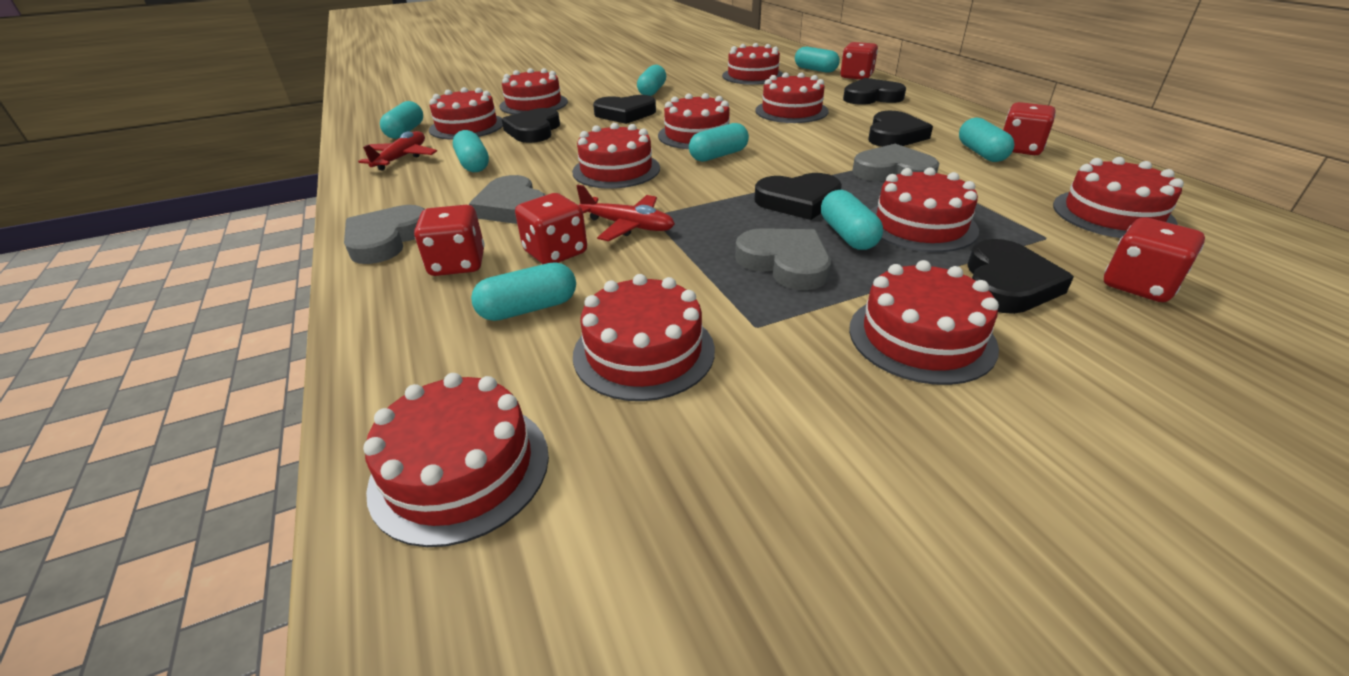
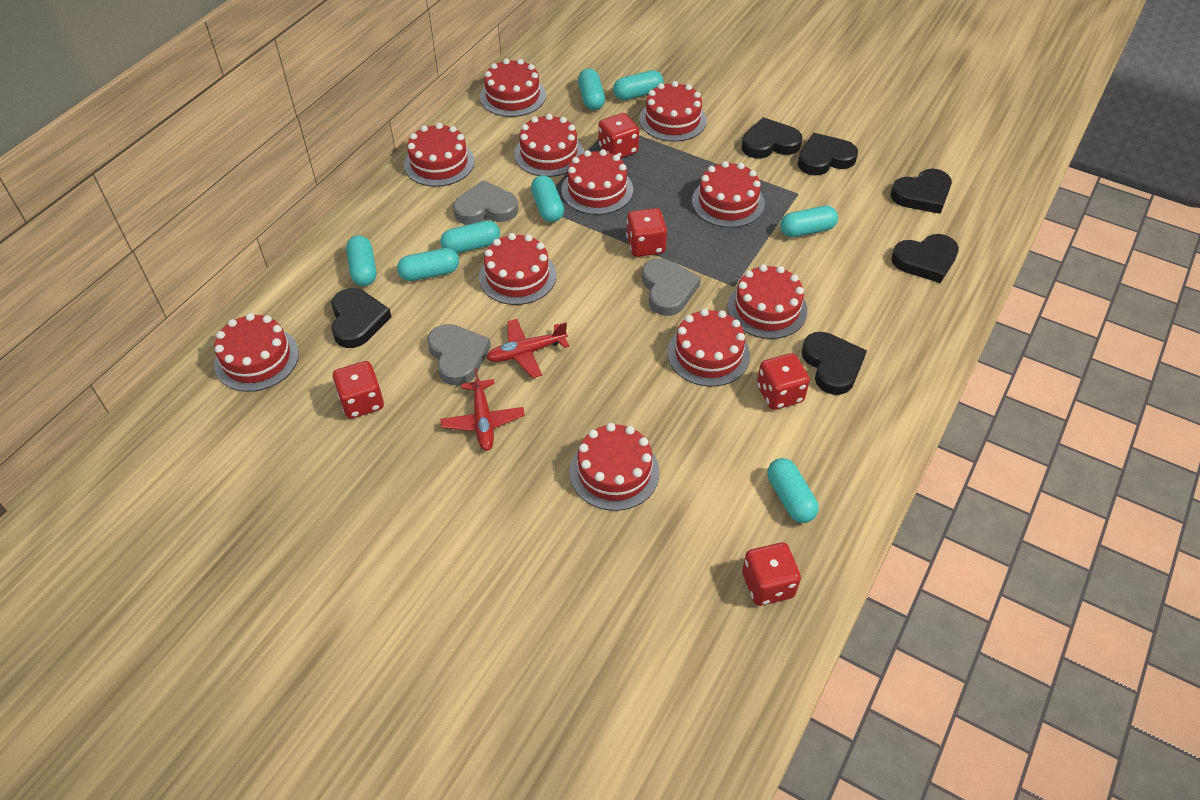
grey heart: [344,205,425,264] [469,175,545,224] [735,228,831,290] [852,144,939,181] = 4 -> [427,324,491,386] [453,180,518,225] [642,258,701,316] = 3

